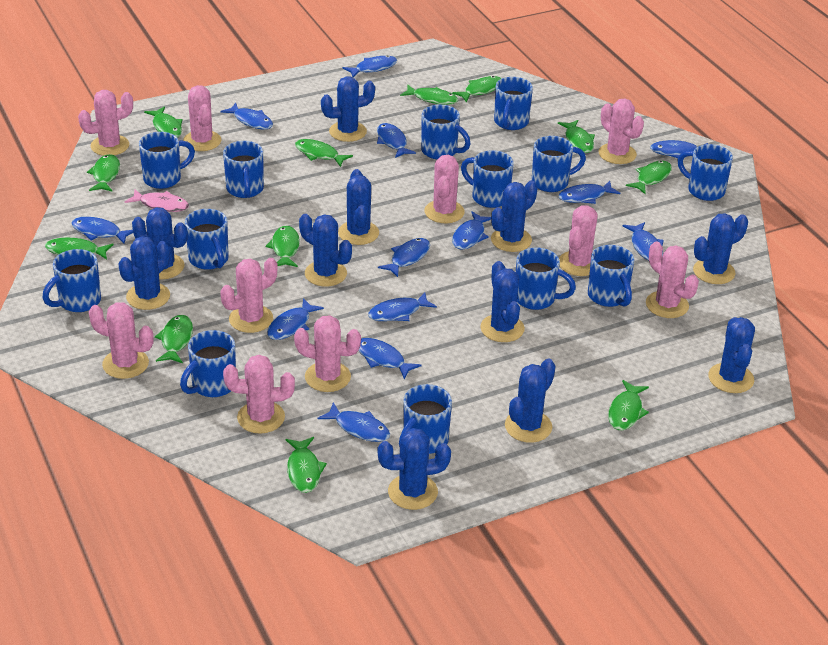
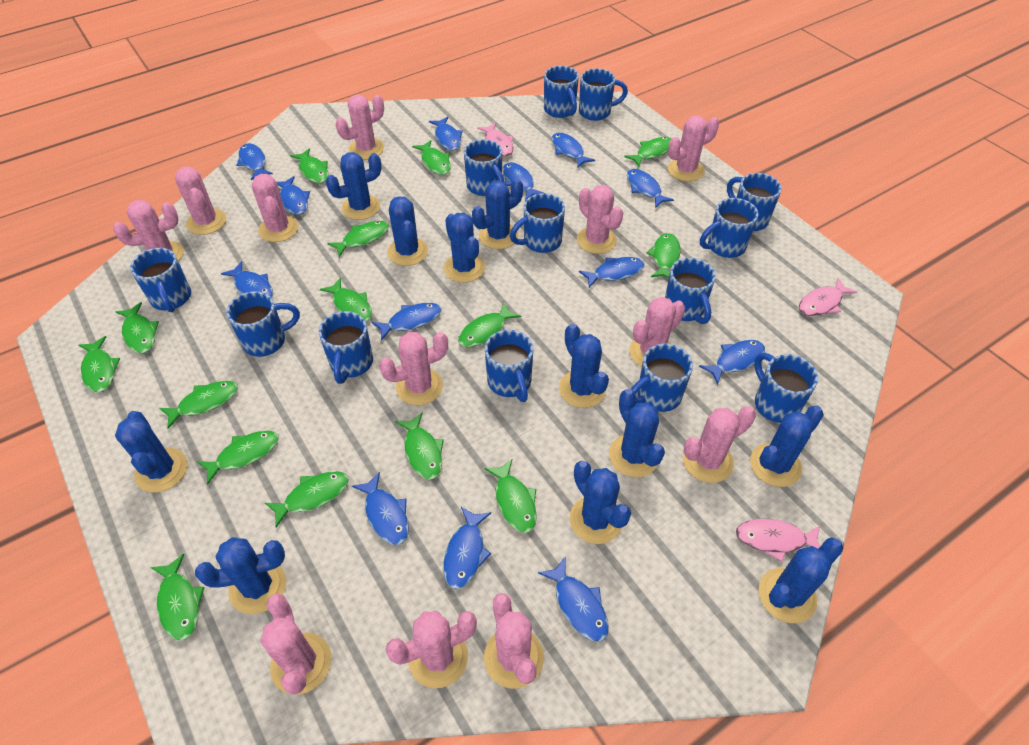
green fish: [45,238,114,259] [87,154,120,192] [144,106,182,138] [155,315,193,363] [266,226,300,267] [286,437,327,493] [295,139,353,167] [400,85,458,105] [452,76,501,102] [558,120,595,153] [608,380,649,430] [626,161,672,194] = 12 -> [78,336,120,392] [116,302,159,353] [150,553,205,641] [159,381,238,429] [197,430,279,485] [265,471,349,527] [290,148,329,183] [320,278,372,322] [327,221,389,257] [395,412,444,480] [412,140,451,175] [458,303,521,347] [484,459,537,533] [624,137,672,167] [647,233,680,278] = 15
pink cactus: [78,90,133,156] [89,302,154,379] [183,85,221,151] [221,258,278,333] [223,355,295,434] [294,315,361,392] [424,155,465,223] [559,205,598,276] [599,98,644,164] [646,242,699,318] = 10 -> [113,200,184,262] [175,166,226,235] [252,174,299,242] [260,593,331,695] [336,95,384,160] [379,332,448,405] [385,611,477,688] [484,593,544,689] [577,185,623,254] [629,297,685,367] [668,116,719,182] [683,406,756,483] = 12
pink fish: [125,189,189,212] = 1 -> [477,123,514,157] [736,519,820,562] [799,278,857,316] = 3

